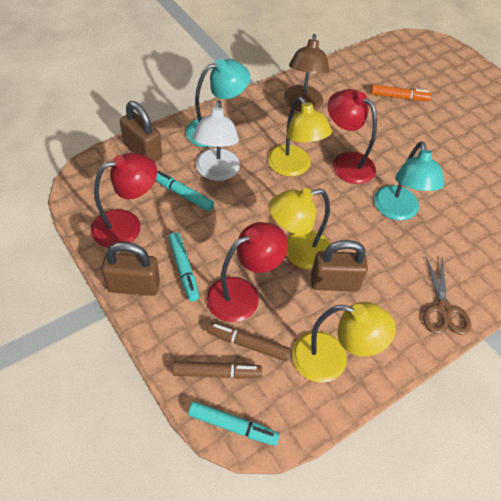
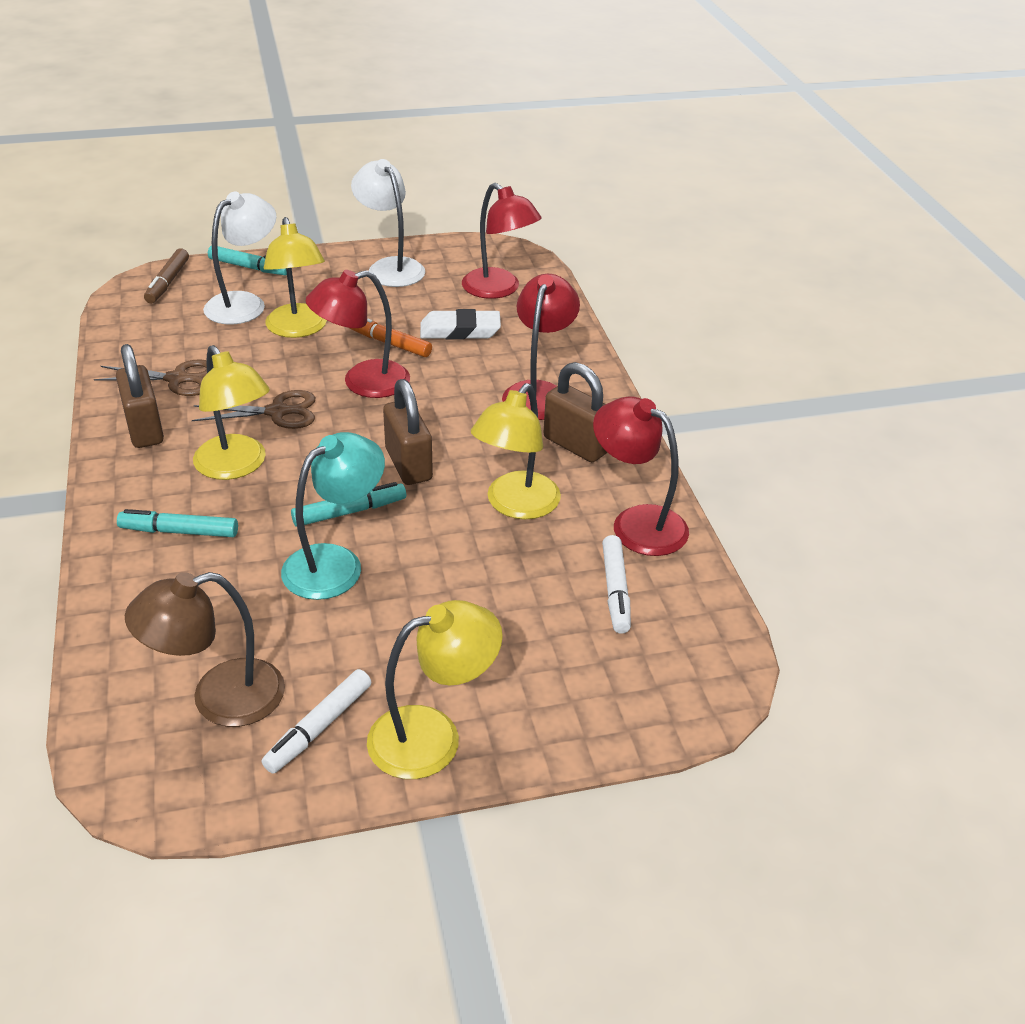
brown marker: [173,361,262,379] [207,322,291,361] = 2 -> [144,248,189,303] = 1
brown scissors: [423,257,471,335] = 1 -> [94,359,207,396] [192,390,315,429] = 2
red lamp: [91,153,157,248] [206,222,288,322] [328,89,377,184] = 3 -> [306,270,410,398] [462,183,541,299] [502,274,580,420] [593,396,689,556] = 4
turquoise lamp: [186,59,250,147] [374,141,444,221] = 2 -> [281,432,385,600] = 1
white eraser: none = 0 -> [420,309,501,340] = 1
white lamp: [193,100,240,181] = 1 -> [203,192,276,325] [351,159,425,287] = 2
white marker: none = 0 -> [262,669,371,774] [602,535,631,634] = 2
yellow lamp: [268,97,332,176] [269,188,331,270] [292,302,396,383] = 3 -> [193,345,270,480] [264,217,327,338] [367,600,503,779] [471,383,561,519] = 4

